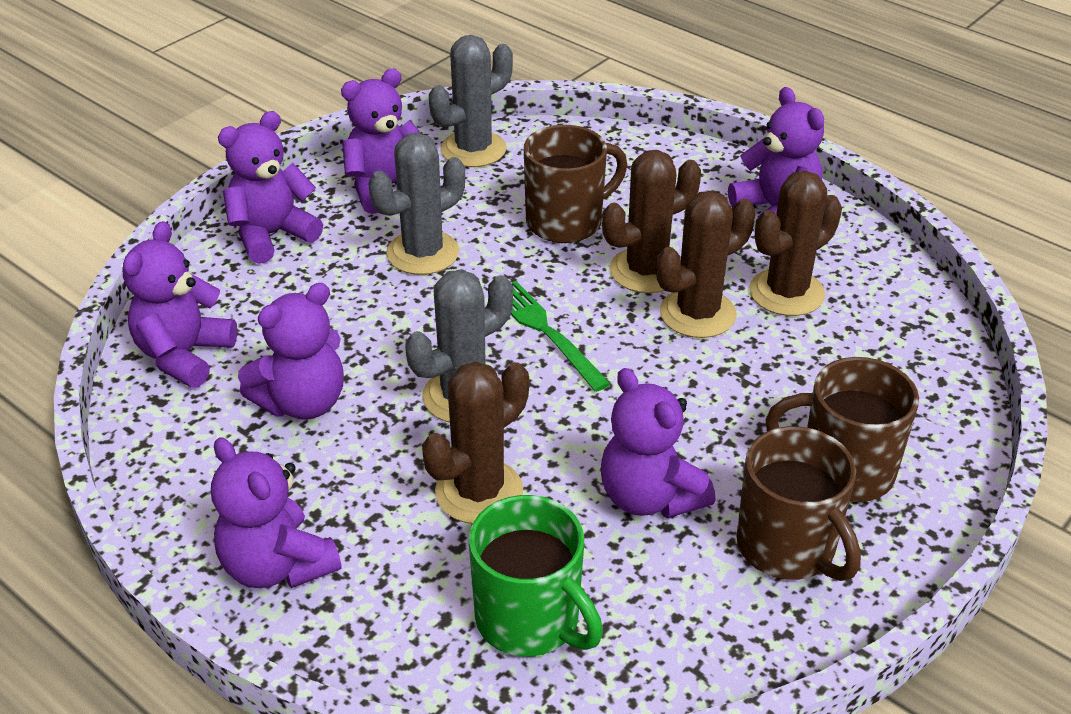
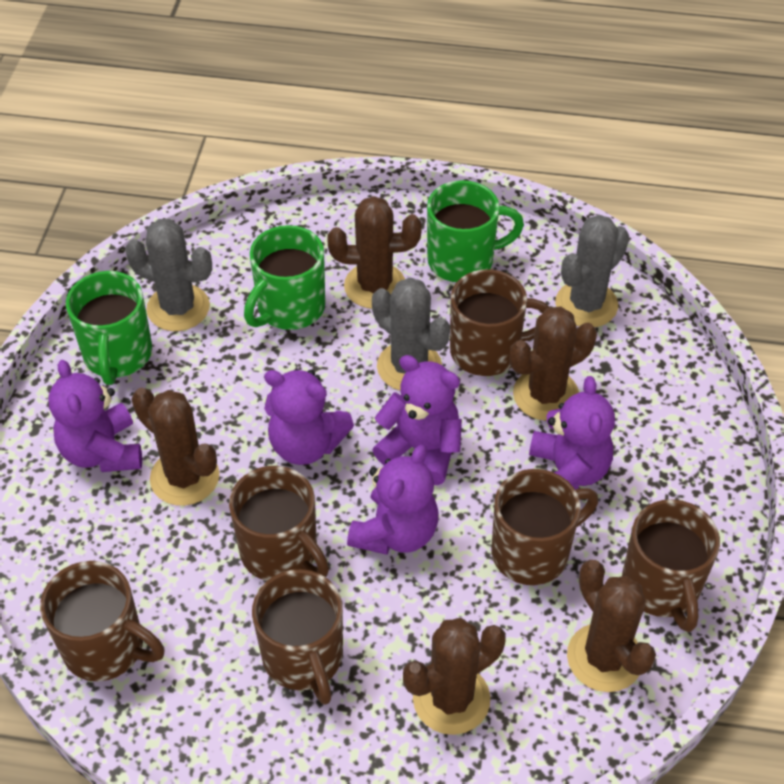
brown cactus: [422,362,529,524] [602,150,701,293] [656,191,755,338] [749,171,842,316] = 4 -> [132,388,219,506] [327,196,422,309] [403,618,506,735] [509,306,597,421] [567,560,656,692] = 5
brown mug: [524,125,627,243] [737,426,861,581] [766,357,919,502] = 3 -> [40,561,165,681] [229,466,329,581] [252,569,343,705] [450,269,549,376] [491,469,598,585] [622,499,720,632] = 6
green fork: [511,281,611,392] = 1 -> none = 0
green mug: [469,495,603,657] = 1 -> [66,271,152,385] [244,225,325,330] [427,180,524,282] = 3
purple teddy bear: [122,221,237,388] [211,437,342,588] [218,111,323,264] [238,283,344,420] [341,69,420,214] [601,368,715,518] [728,87,824,216] = 7 -> [48,360,142,472] [264,369,354,465] [347,445,439,555] [372,355,462,485] [529,376,615,490] = 5

